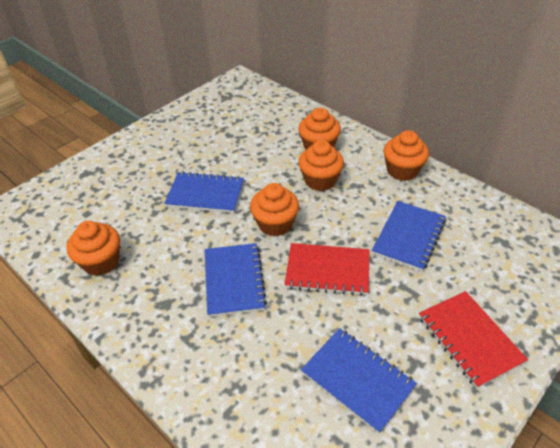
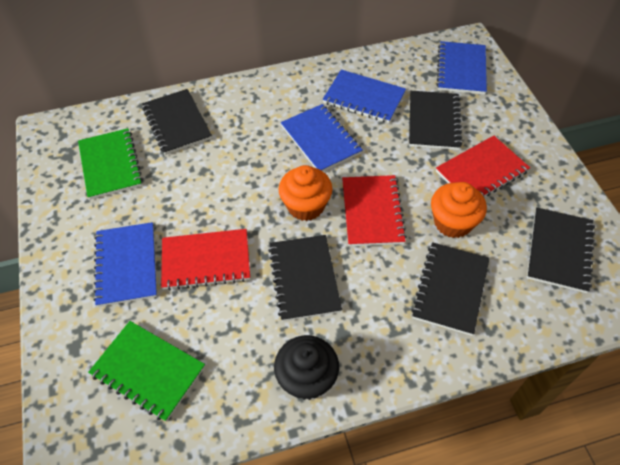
black cupcake: none = 0 -> [274,335,339,400] = 1
black notebook: none = 0 -> [142,89,212,155] [268,235,342,321] [409,91,462,150] [411,242,490,336] [527,207,595,293] = 5
green notebook: none = 0 -> [78,128,143,200] [88,321,205,422] = 2
orange cupcake: [67,221,120,276] [250,183,299,236] [298,108,341,150] [298,140,344,191] [383,130,429,181] = 5 -> [279,165,333,221] [431,182,487,238] = 2
red notebook: [285,243,369,296] [419,291,528,389] = 2 -> [161,229,250,290] [342,175,407,246] [436,136,530,197] = 3

